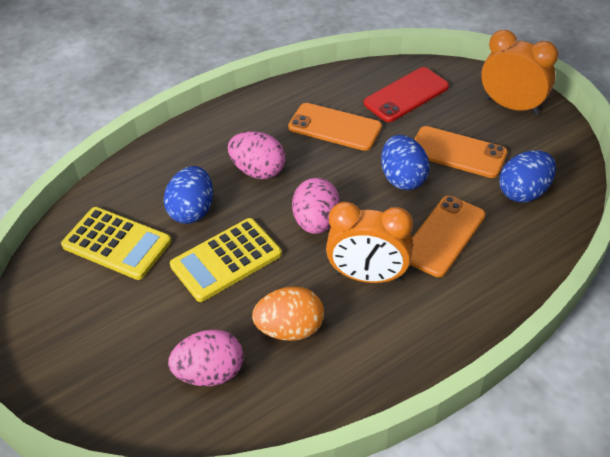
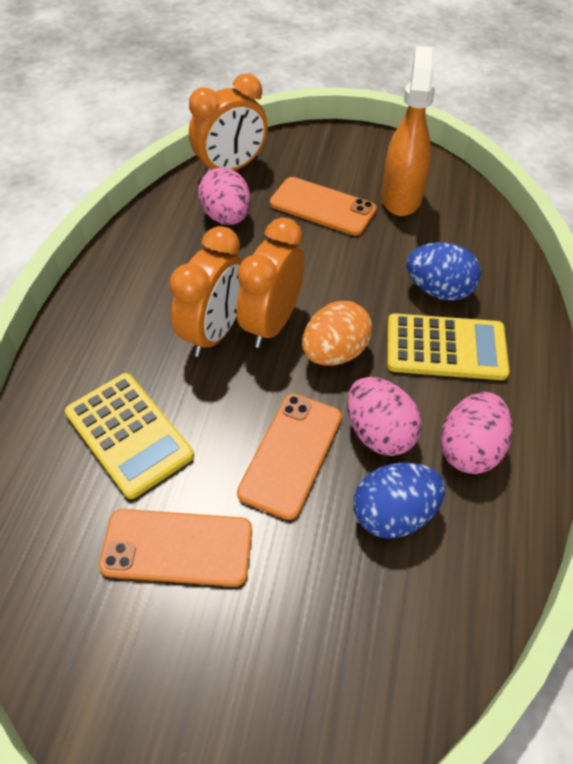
blue egg: [164,166,213,224] [381,135,430,190] [499,150,556,203] = 3 -> [353,463,445,539] [406,242,481,301] = 2
orange clock: [326,202,413,283] [481,30,558,114] = 2 -> [170,226,243,357] [189,74,268,175] [237,218,305,348] = 3
orange spray bottle: none = 0 -> [382,46,435,216] = 1
red phone: [364,67,449,122] = 1 -> none = 0

